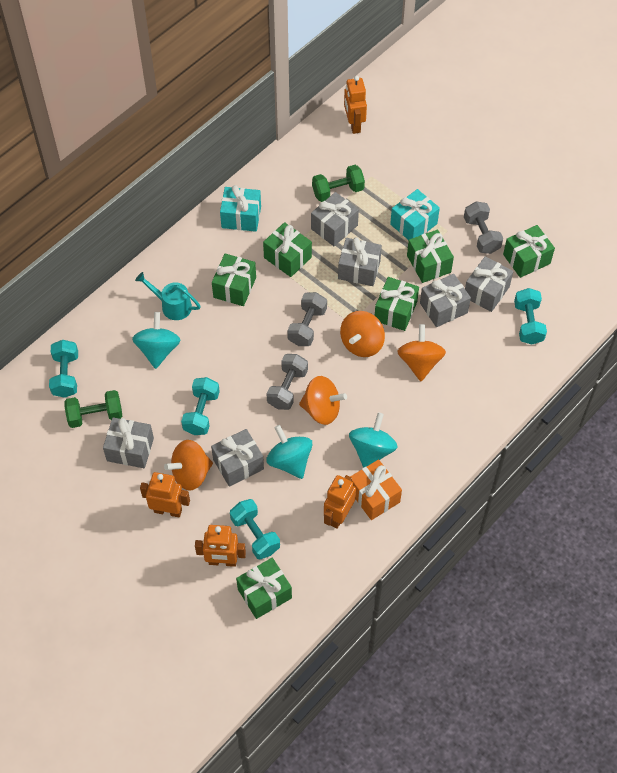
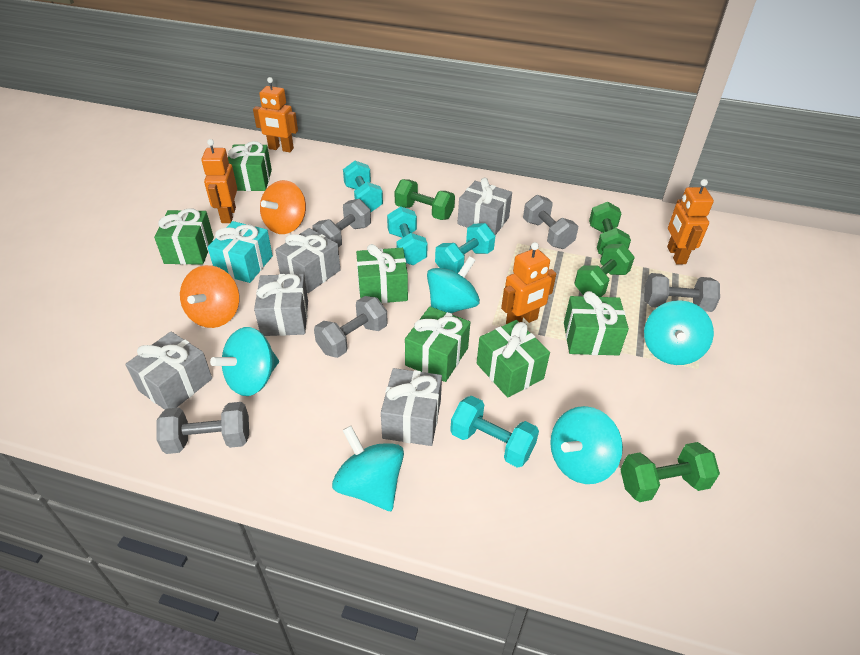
green dumbbell: [64,390,122,428] [312,165,365,202] = 2 -> [395,179,455,220] [574,244,635,297] [589,202,631,255] [620,442,720,502] = 4
grey dumbbell: [266,354,308,410] [287,292,327,346] [464,202,503,254] = 3 -> [157,402,249,454] [312,199,371,247] [314,296,388,358] [523,195,578,249] [644,273,720,312] = 5
grey gift: [103,417,154,468] [211,429,264,487] [311,192,359,246] [338,237,382,286] [420,274,471,327] [465,256,513,312] = 6 -> [126,332,212,410] [254,274,308,336] [275,228,341,293] [381,368,442,446] [457,178,512,235] = 5
orange gift: [350,459,402,520] = 1 -> none = 0
orange spinning top: [164,440,213,491] [299,376,347,425] [340,311,385,357] [397,324,446,381] = 4 -> [180,265,239,328] [260,180,306,234] = 2
turquoise gift: [220,185,261,232] [390,189,440,240] = 2 -> [208,221,273,283] = 1
turquoise spinning top: [132,312,180,369] [266,425,312,479] [349,412,397,468] = 3 -> [210,327,279,396] [332,426,404,511] [427,256,480,313] [550,406,623,484] [644,300,714,365] = 5
turquoise watering can: [135,272,201,320] = 1 -> none = 0

